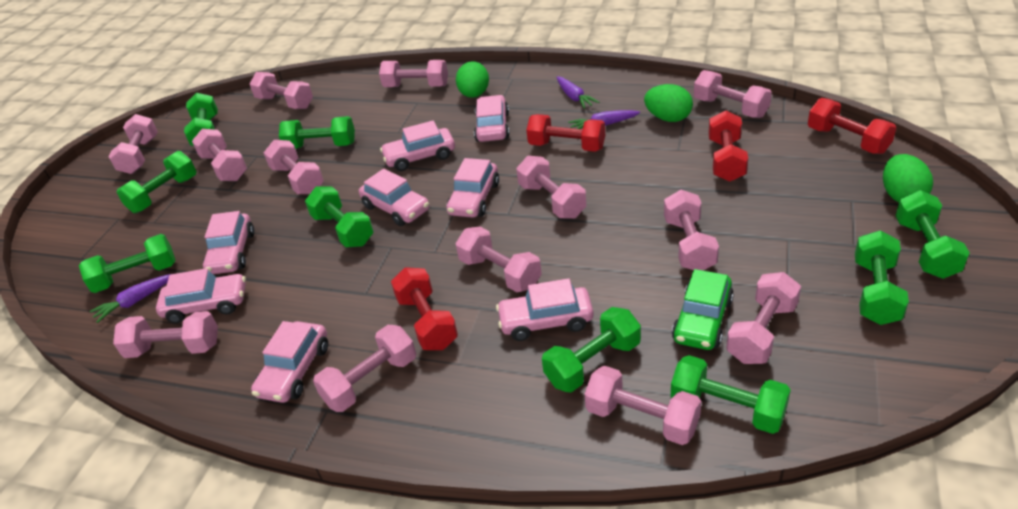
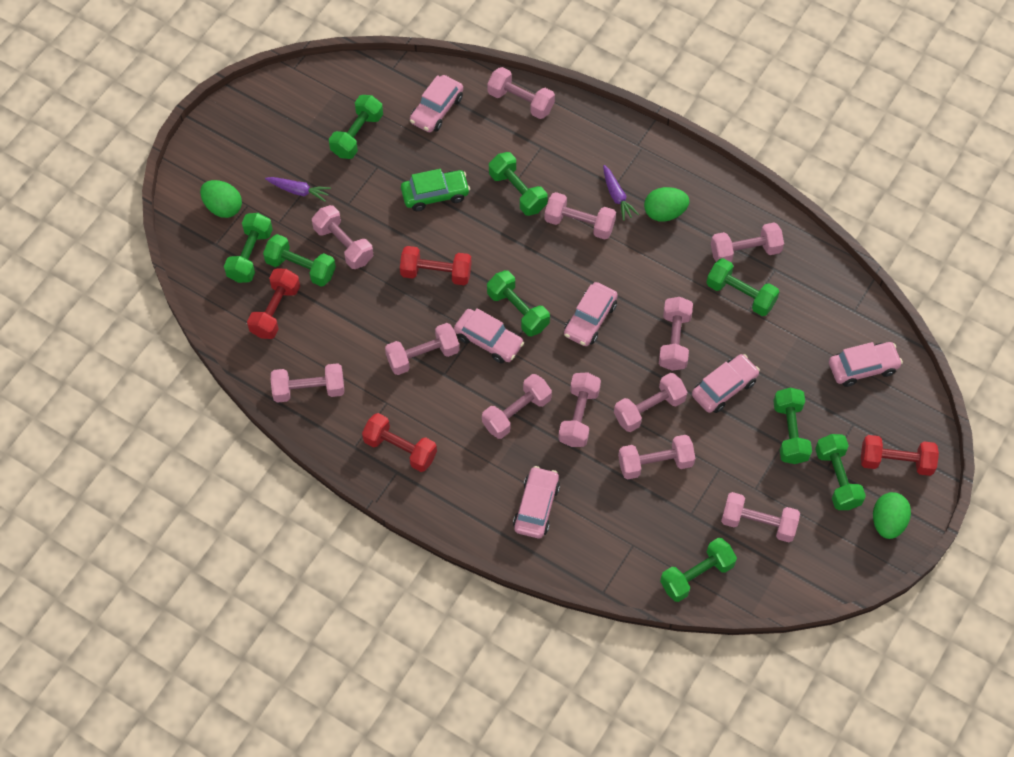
pink car: [156,268,246,323] [203,211,254,274] [251,321,328,403] [359,169,430,226] [380,120,455,171] [446,158,499,218] [474,95,510,142] [496,278,594,341] = 8 -> [410,75,463,132] [454,308,524,364] [513,466,560,538] [564,282,618,346] [692,354,760,413] [829,342,903,387] = 6
pink dumbbell: [108,114,158,174] [113,311,218,358] [192,129,247,181] [250,72,313,109] [264,140,324,194] [313,325,416,412] [379,60,448,87] [455,227,542,292] [516,156,586,219] [585,366,701,445] [664,190,719,271] [694,70,772,118] [726,272,801,364] = 13 -> [271,363,344,403] [312,205,373,269] [385,323,459,375] [482,374,552,439] [487,67,555,119] [544,192,616,240] [558,372,601,447] [614,373,687,432] [618,435,695,480] [659,297,693,371] [711,223,784,262] [721,492,800,542] = 12
purple carrot: [90,274,171,323] [557,76,599,109] [568,110,640,129] = 3 -> [265,177,331,202] [603,165,639,221] = 2

